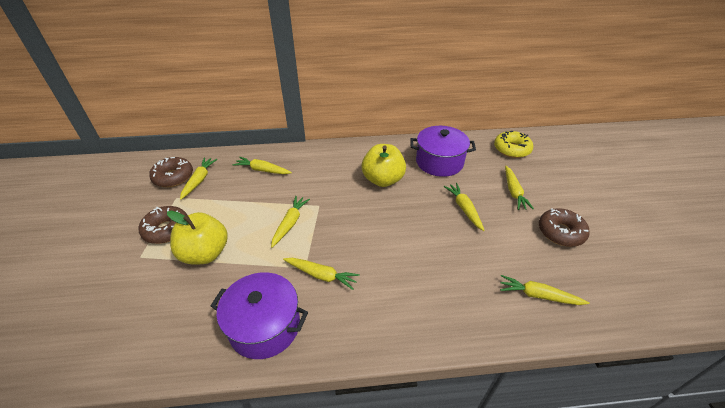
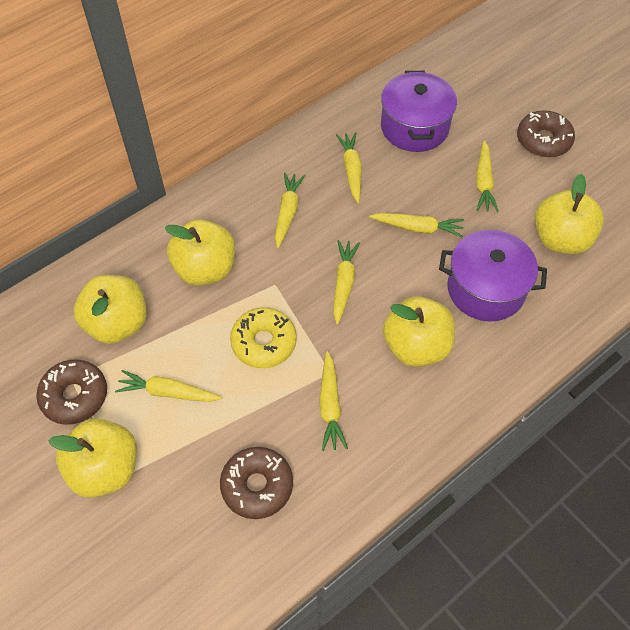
yellow apple: [167,211,228,264] [362,144,406,187] = 2 -> [49,419,137,498] [74,275,147,344] [165,219,235,286] [383,296,455,367] [535,174,604,254] = 5

